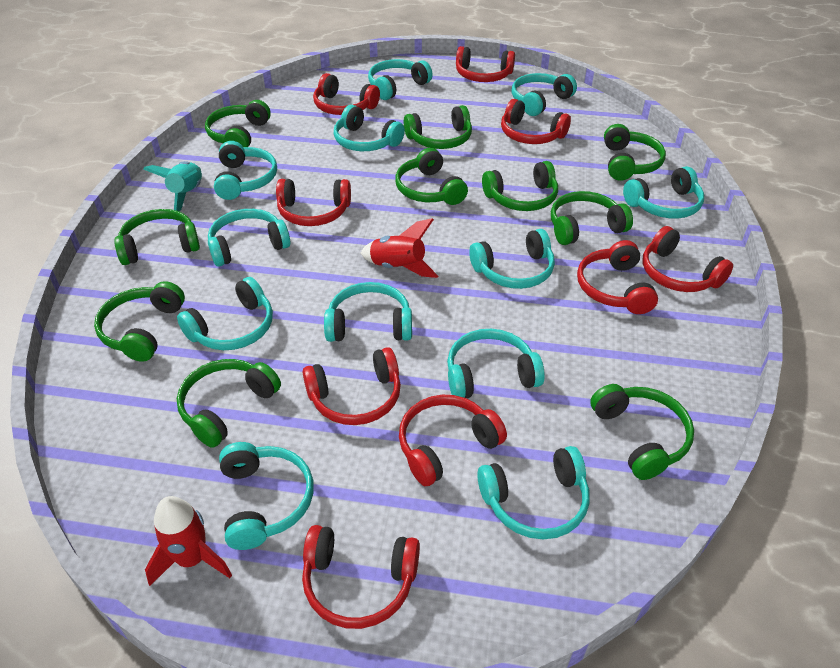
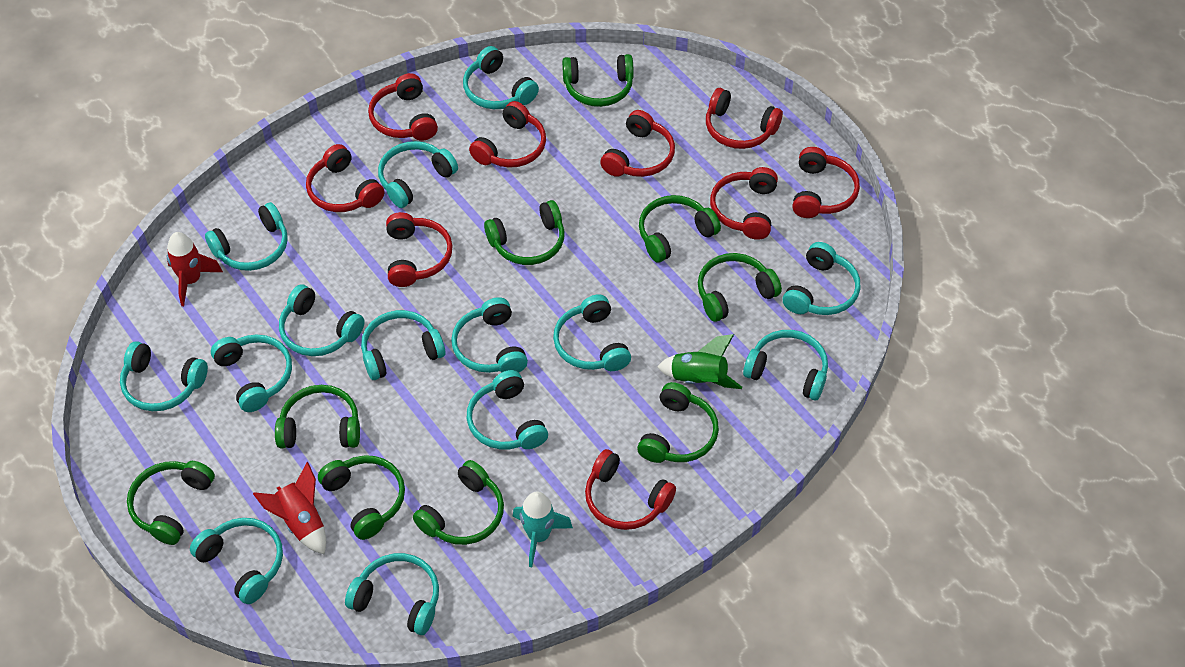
green headphones: [94,281,185,362] [114,209,200,265] [177,359,281,448] [205,100,271,147] [395,148,468,205] [404,105,472,149] [482,161,558,211] [551,191,633,245] [590,384,694,480] [604,124,666,181] = 10 -> [127,461,215,545] [275,385,360,448] [318,455,405,540] [413,460,504,545] [484,200,564,265] [562,54,634,107] [637,382,719,463] [639,195,721,263] [698,253,782,322] = 9
green rocket: none = 0 -> [657,334,742,389] = 1
turquoise headphones: [177,277,273,350] [208,209,290,267] [214,141,277,200] [219,442,314,550] [324,282,412,342] [334,105,405,151] [368,59,433,100] [447,329,545,398] [469,229,555,289] [477,446,590,539] [511,73,577,116] [623,166,704,219] = 12 -> [120,341,208,411] [190,518,283,604] [205,202,288,271] [211,334,292,412] [279,284,365,356] [345,553,439,635] [361,310,445,380] [378,141,458,208] [451,297,528,373] [463,46,539,109] [467,370,548,449] [553,294,631,371] [743,330,828,401] [783,242,860,315] = 14

